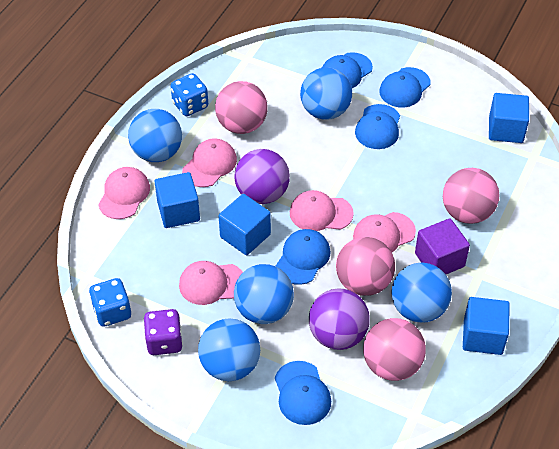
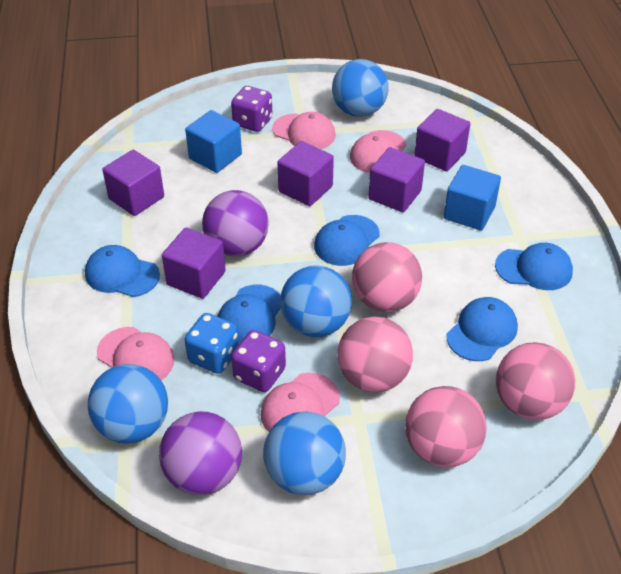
blue ball: [128,109,182,162] [198,318,260,381] [234,264,294,324] [300,68,352,120] [391,263,452,323] = 5 -> [88,364,168,444] [263,411,346,495] [280,265,352,337] [332,59,389,117] = 4
blue cube: [155,172,200,228] [219,194,271,255] [463,297,510,355] [489,93,529,143] = 4 -> [185,110,242,173] [444,165,501,231] = 2
blue dice: [89,278,131,327] [171,73,208,116] = 2 -> [184,313,239,374] = 1
pink cap: [98,167,150,219] [179,261,243,305] [182,138,237,187] [290,190,354,231] [353,212,416,252] = 5 -> [97,327,174,380] [261,373,340,432] [272,112,336,149] [350,130,406,173] = 4
purple cube: [415,218,470,274] = 1 -> [102,150,164,216] [162,228,226,299] [277,141,334,206] [368,147,425,212] [414,109,470,171] = 5
purple dice: [144,309,183,355] = 1 -> [231,86,272,132] [231,330,286,392] = 2

